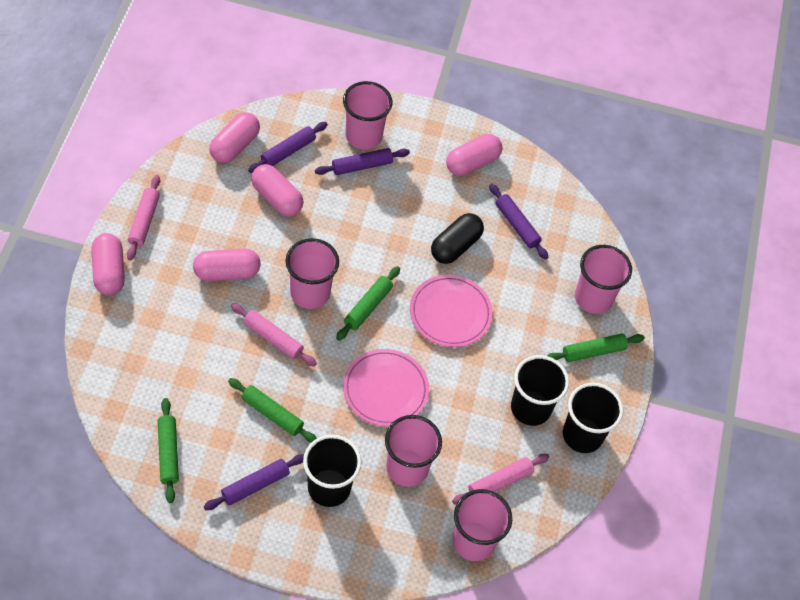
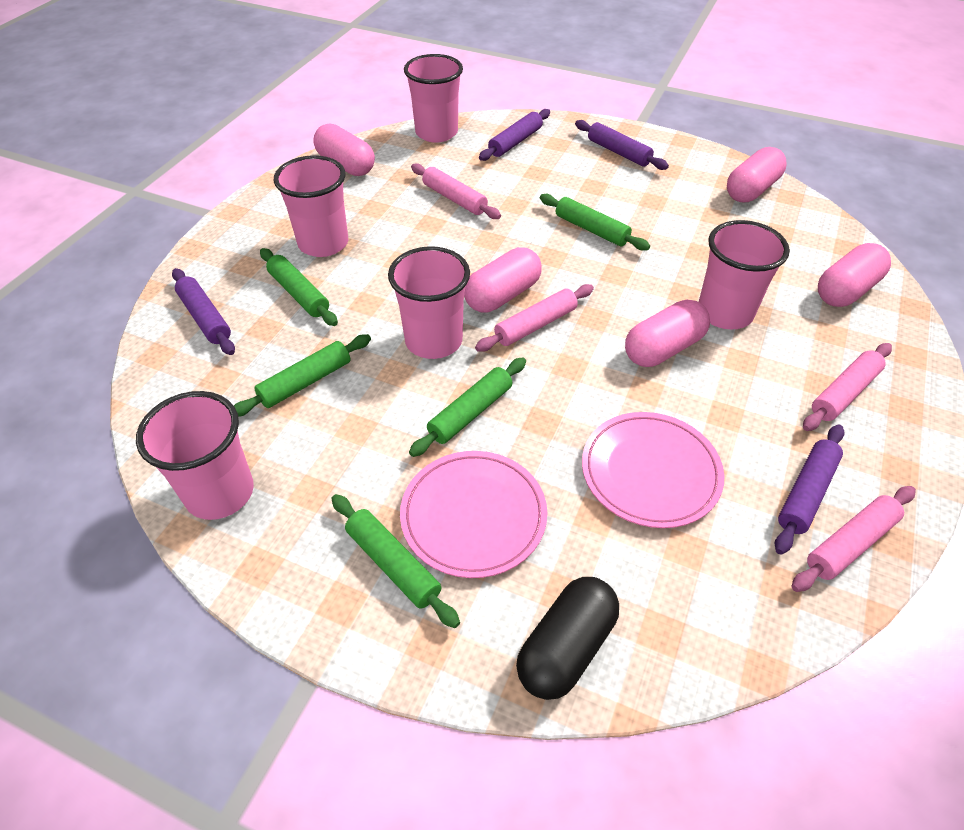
black cup: [303,435,362,507] [511,355,569,426] [563,383,623,453] = 3 -> none = 0
green rolling pin: [158,398,179,503] [228,378,317,443] [336,266,400,341] [547,333,645,362] = 4 -> [234,334,371,417] [260,248,338,326] [331,494,460,628] [409,357,526,457] [540,194,650,251] = 5
pink rolling pin: [127,175,160,260] [231,303,317,366] [452,454,550,505] = 3 -> [411,163,501,219] [475,284,594,352] [791,486,916,592] [803,343,892,431] = 4

